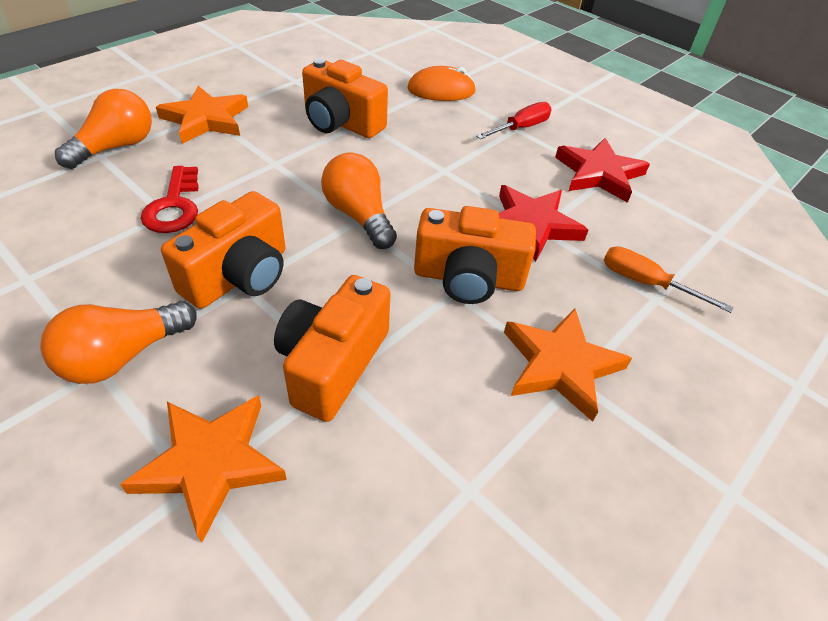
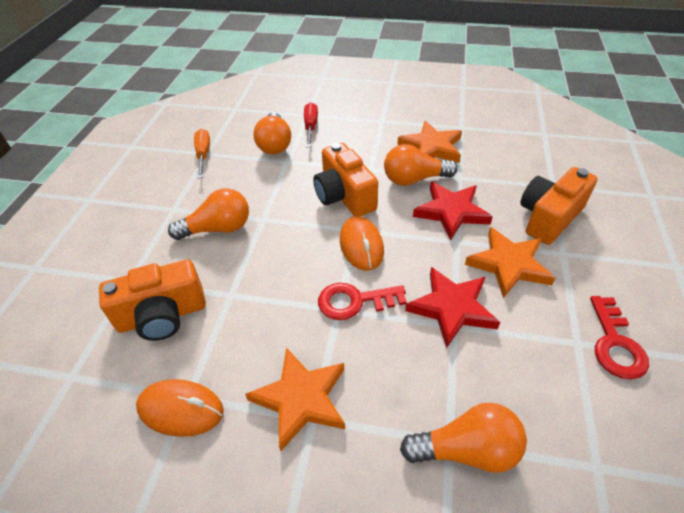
orange camera: [161,191,286,309] [274,275,391,422] [302,58,388,138] [414,206,536,304] = 4 -> [99,260,206,341] [313,143,378,216] [520,167,597,245] = 3
orange light bulb: [40,301,197,384] [55,89,152,169] [321,153,397,249] = 3 -> [168,188,249,240] [254,112,291,154] [384,144,457,186] [400,403,527,473] = 4
orange mouse: [407,66,476,101] = 1 -> [136,379,224,437] [340,216,384,271] = 2
red key: [140,166,199,233] = 1 -> [318,283,407,320] [590,296,649,379] = 2

